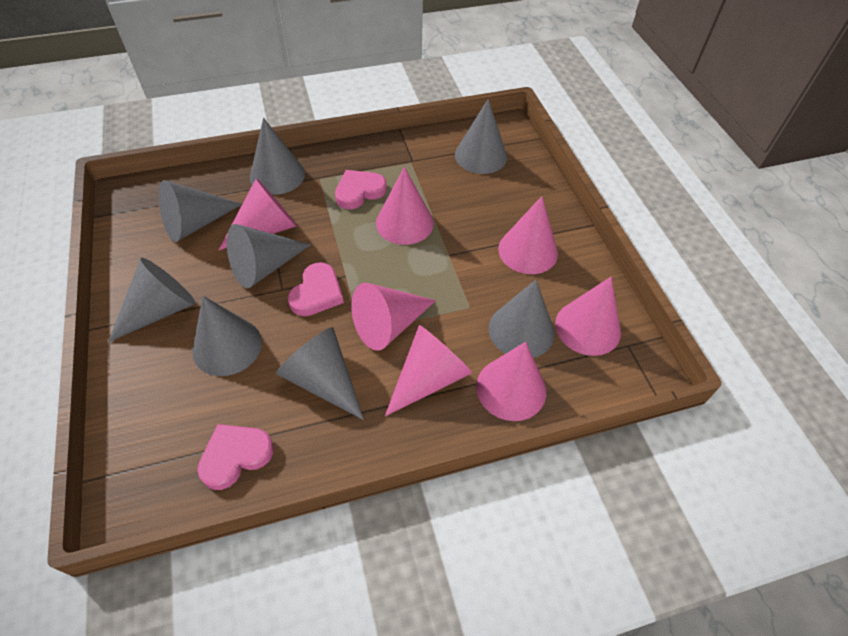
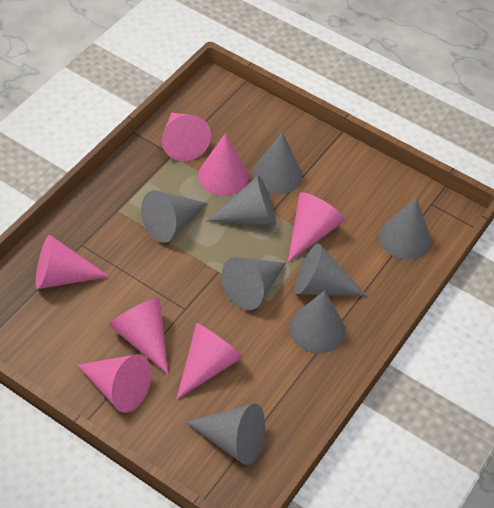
pink heart: [197,424,274,490] [288,262,344,316] [335,170,387,209] = 3 -> none = 0

